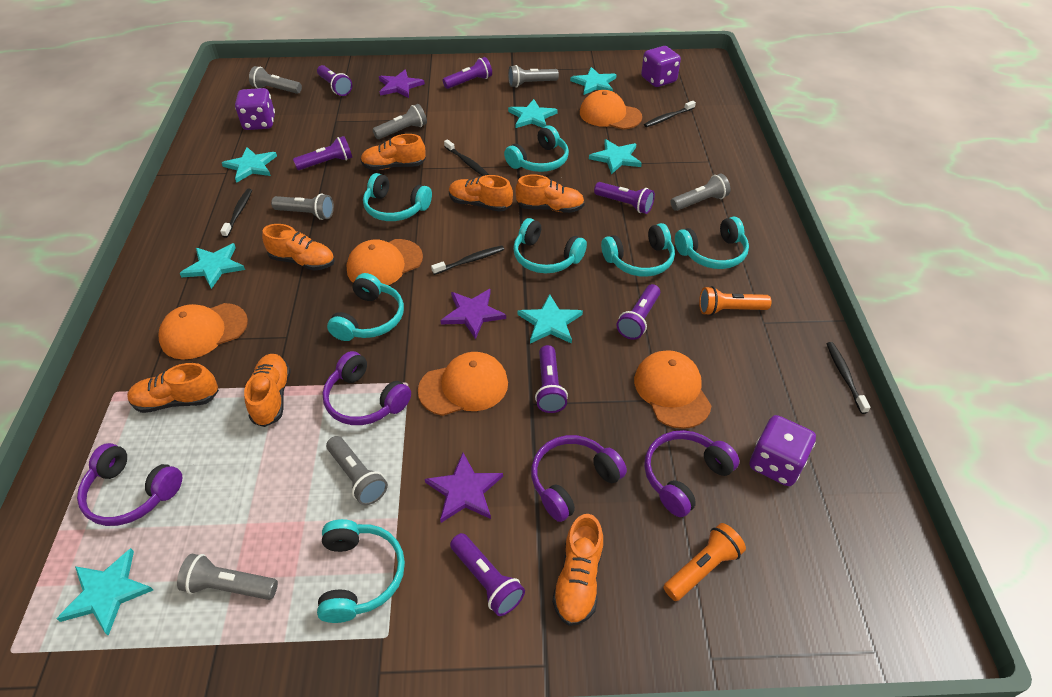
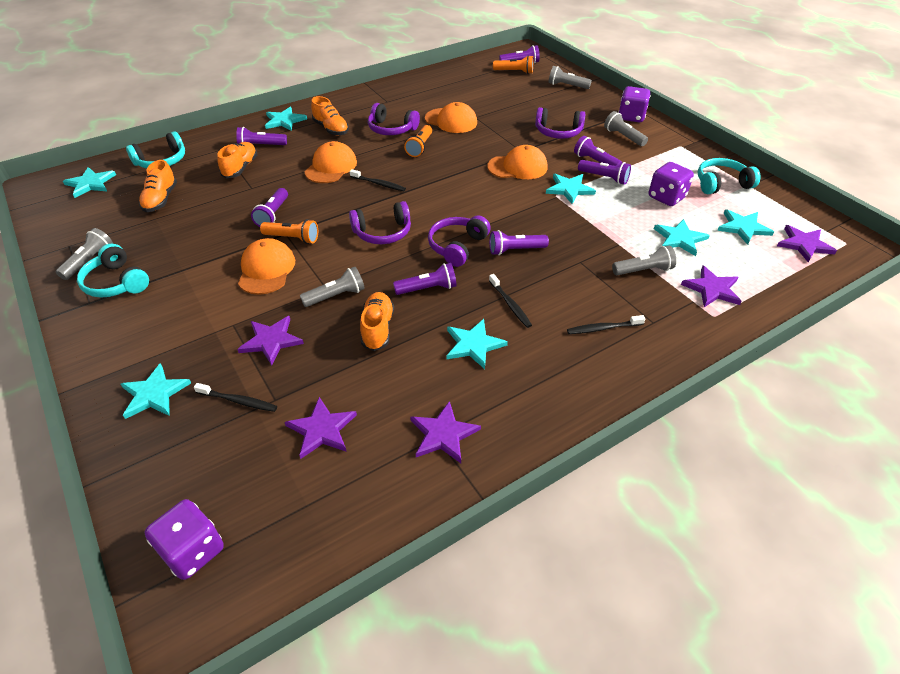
black toothbrush: [220,189,252,238] [431,246,504,275] [444,139,489,176] [644,101,696,127] [826,342,871,414] = 5 -> [194,383,277,412] [350,169,406,191] [489,274,532,328] [567,315,645,334] = 4
grey flashlight: [177,554,278,600] [249,66,302,94] [271,193,334,220] [326,436,388,505] [373,104,427,139] [508,65,559,88] [670,173,730,211] = 7 -> [56,228,113,280] [300,267,365,307] [548,66,592,89] [604,111,648,146] [612,246,676,275] = 5
orange cap: [158,303,248,360] [346,239,423,285] [418,352,508,416] [580,90,642,130] [634,350,712,429] = 5 -> [238,238,295,295] [304,141,357,183] [425,102,477,133] [487,145,548,179] = 4
orange flashlight: [663,523,746,601] [699,286,771,316] = 2 -> [260,219,318,244] [404,125,432,157] [493,55,533,74] = 3
orange shoe: [127,363,219,413] [244,354,291,427] [262,224,335,270] [361,134,426,170] [449,175,513,212] [515,174,585,213] [552,514,603,626] = 7 -> [139,160,177,212] [217,142,257,178] [311,96,349,135] [360,292,394,351] = 4
purple star: [379,70,425,98] [425,453,503,523] [440,289,506,339] = 3 -> [237,316,304,365] [285,397,357,459] [410,401,481,463] [681,266,742,307] [777,225,837,262] = 5
turquoise headphones: [317,519,405,623] [327,273,404,341] [363,173,432,221] [504,126,569,172] [513,218,587,273] [601,223,675,277] [675,217,749,269] = 7 -> [77,244,149,298] [126,131,185,168] [697,158,761,194] = 3

